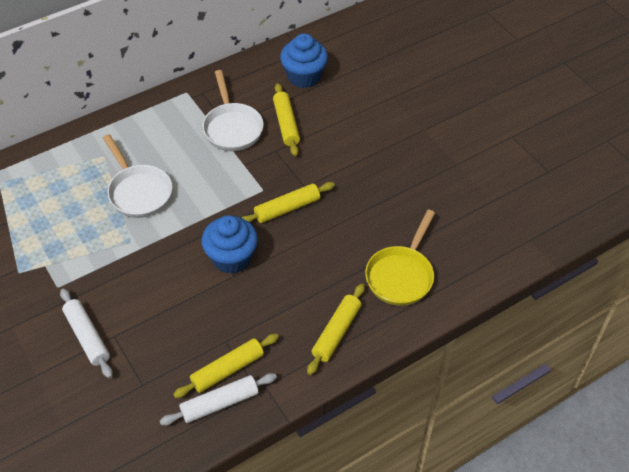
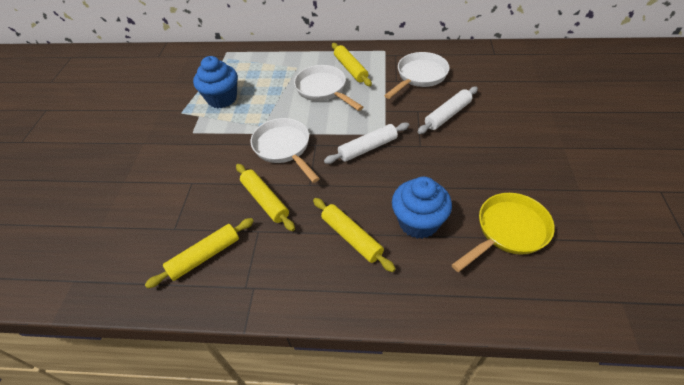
white pan: [103,134,172,218] [202,70,264,151] = 2 -> [251,118,320,183] [294,65,363,111] [384,52,450,99] = 3

